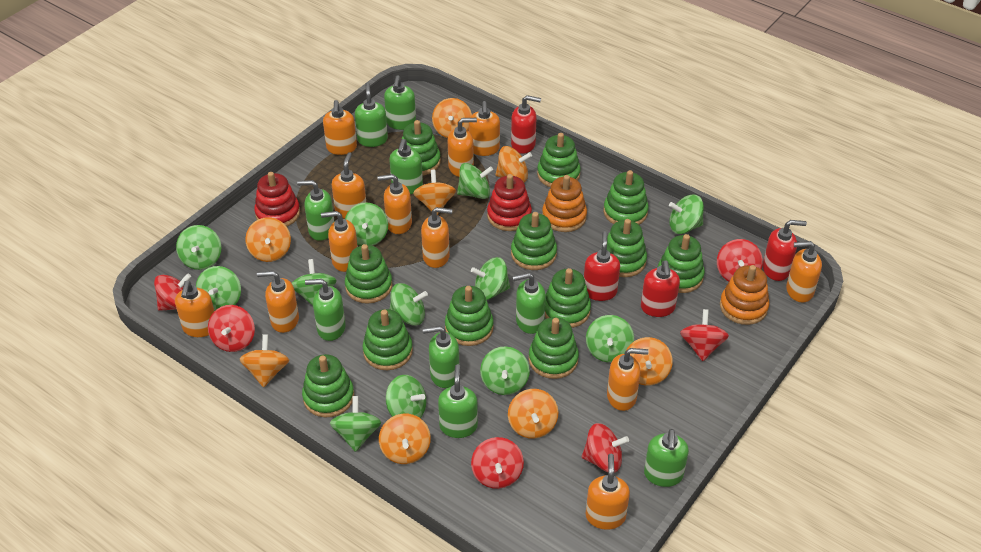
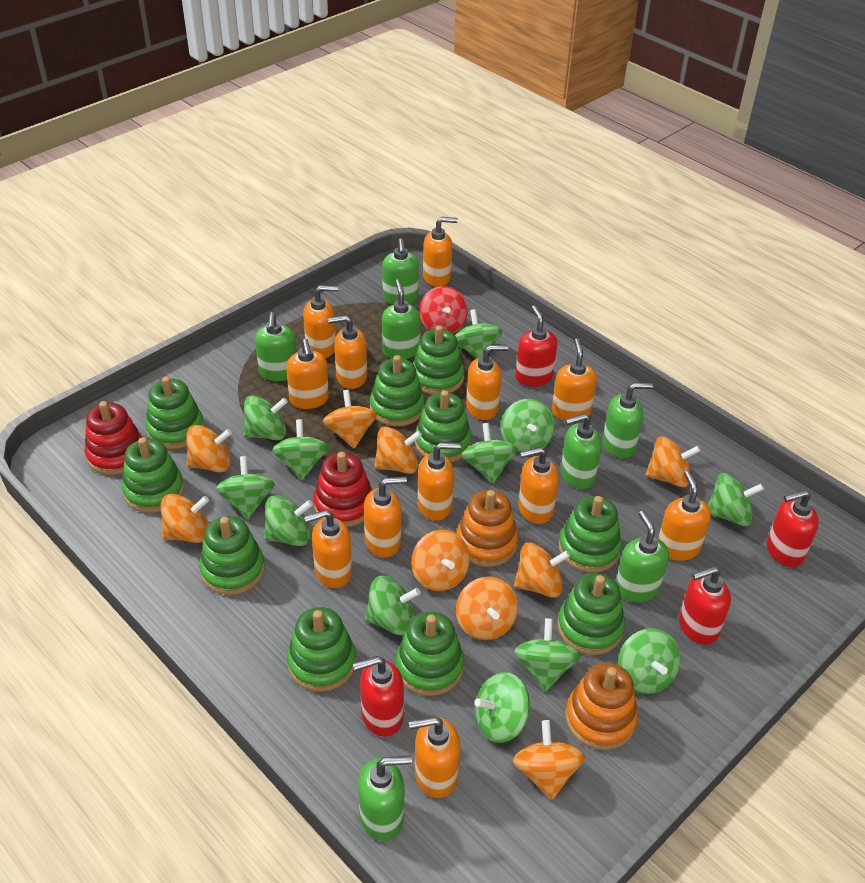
green soap dispenser: [297,180,335,241] [305,279,346,341] [355,82,388,147] [384,75,416,130] [389,139,423,194] [423,326,459,388] [438,364,478,438] [513,273,546,334] [644,429,689,487] = 9 -> [255,312,296,381] [358,755,412,841] [382,238,419,305] [382,279,420,359] [561,413,602,489] [603,382,653,459] [616,511,669,602] = 7
green stacking toy: [302,354,354,417] [345,244,393,304] [363,309,413,370] [402,120,441,176] [445,286,494,346] [511,212,557,270] [528,317,579,379] [537,133,581,187] [545,268,591,328] [601,219,647,277] [603,170,649,225] [657,234,705,293] = 12 -> [122,437,184,513] [146,376,204,449] [199,516,265,595] [287,607,356,692] [370,355,425,426] [396,611,464,696] [413,325,465,395] [415,390,472,462] [557,573,625,655] [559,496,622,573] = 10
orange spinning top: [240,334,289,387] [245,217,291,262] [379,414,431,464] [413,170,456,215] [432,98,472,138] [495,146,532,183] [508,389,558,439] [624,337,673,386] = 8 -> [161,494,209,543] [186,425,232,472] [323,390,377,449] [374,427,422,474] [411,530,470,591] [456,577,518,640] [513,720,585,800] [514,542,570,598] [645,436,700,487] = 9
red spinning top: [154,273,191,311] [208,305,255,352] [471,437,524,489] [582,423,629,473] [680,309,729,361] [717,239,763,282] = 6 -> [419,286,468,333] = 1

